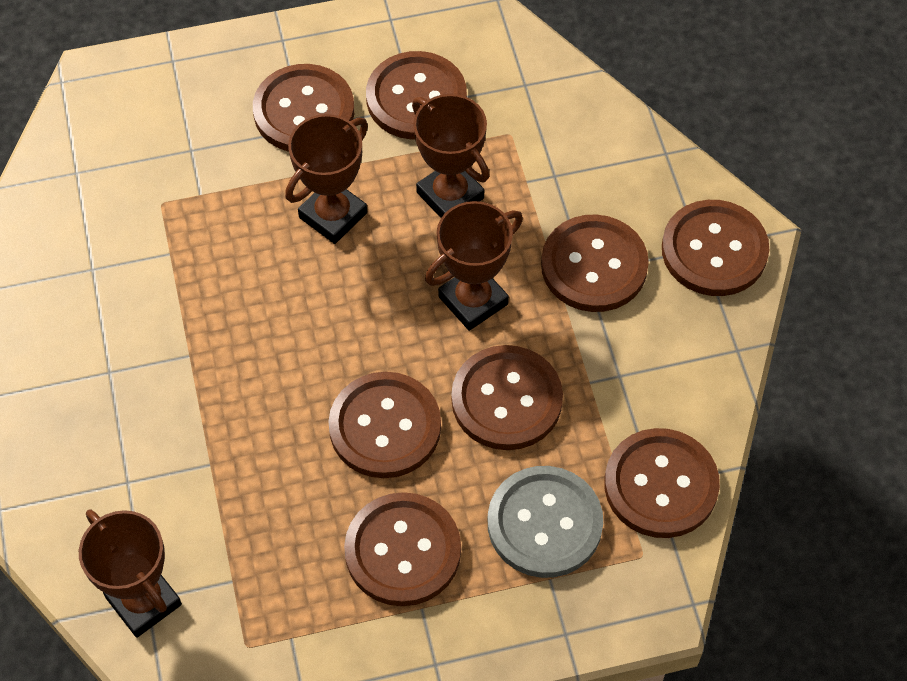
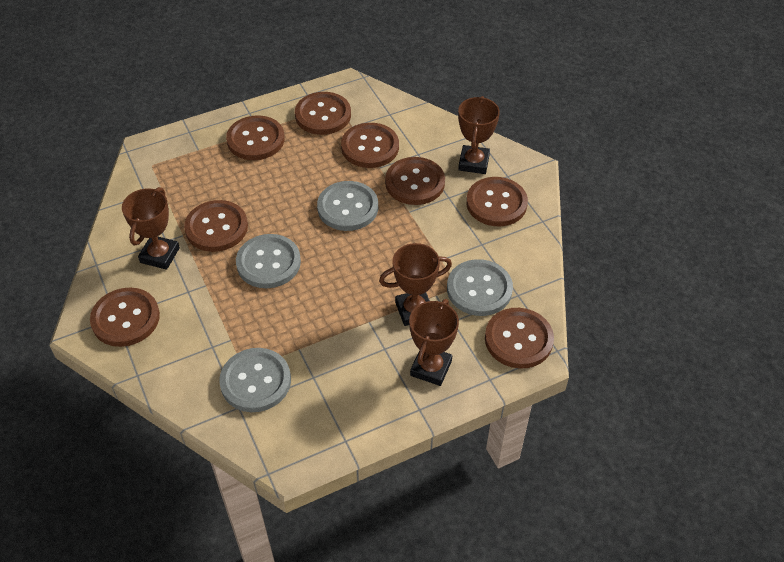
grey button: [488,466,603,578] = 1 -> [219,348,291,412] [236,234,301,288] [317,181,378,231] [447,259,513,316] = 4

